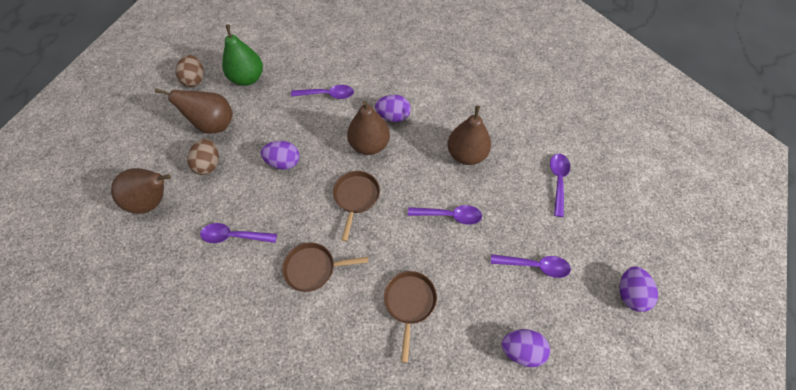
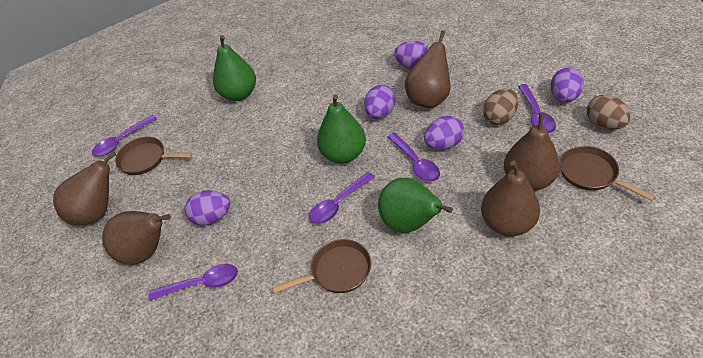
brown pear: [111,168,171,214] [155,88,233,134] [347,100,390,155] [448,105,491,165] = 4 -> [53,151,116,226] [102,211,171,265] [405,30,450,108] [481,160,540,236] [504,113,560,191] = 5
green pear: [222,25,263,86] = 1 -> [213,35,256,101] [317,94,366,163] [378,178,453,233] = 3
purple egg: [261,141,300,170] [375,95,411,122] [502,329,550,367] [620,266,658,312] = 4 -> [185,190,231,225] [364,85,396,119] [394,41,429,69] [424,116,464,150] [551,68,584,103] = 5

